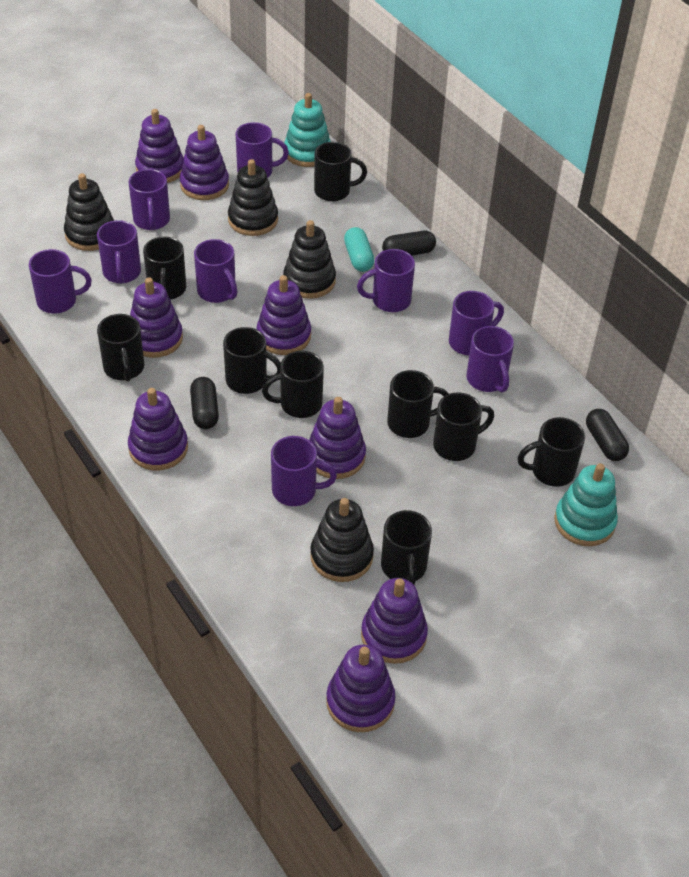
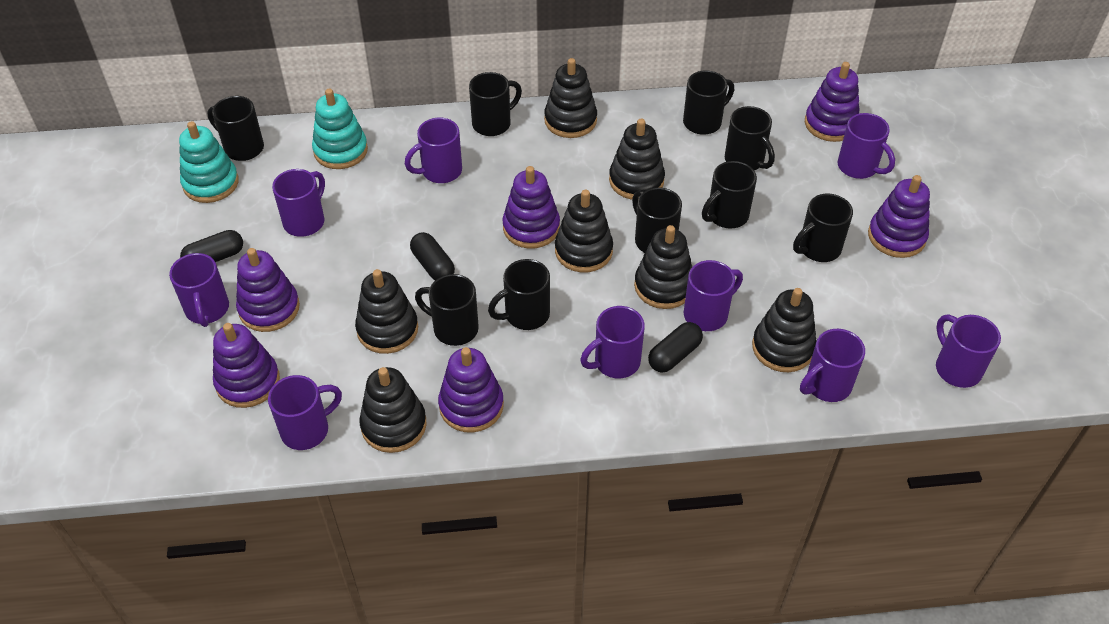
black stacking toy: [64,173,114,251] [228,159,278,236] [283,220,336,299] [310,498,374,582] = 4 -> [355,269,418,354] [359,367,427,453] [544,58,597,138] [555,190,613,272] [609,119,665,199] [634,225,692,309] [752,288,817,372] = 7
purple stacking toy: [128,388,188,470] [130,277,183,358] [135,109,184,183] [180,125,229,200] [257,275,311,355] [309,397,366,479] [326,645,396,732] [361,578,428,664] = 8 -> [213,323,280,408] [236,248,300,332] [438,347,504,433] [502,166,560,249] [805,62,860,142] [868,175,930,258] = 6
turquoise capsule: [344,227,374,272] = 1 -> none = 0

